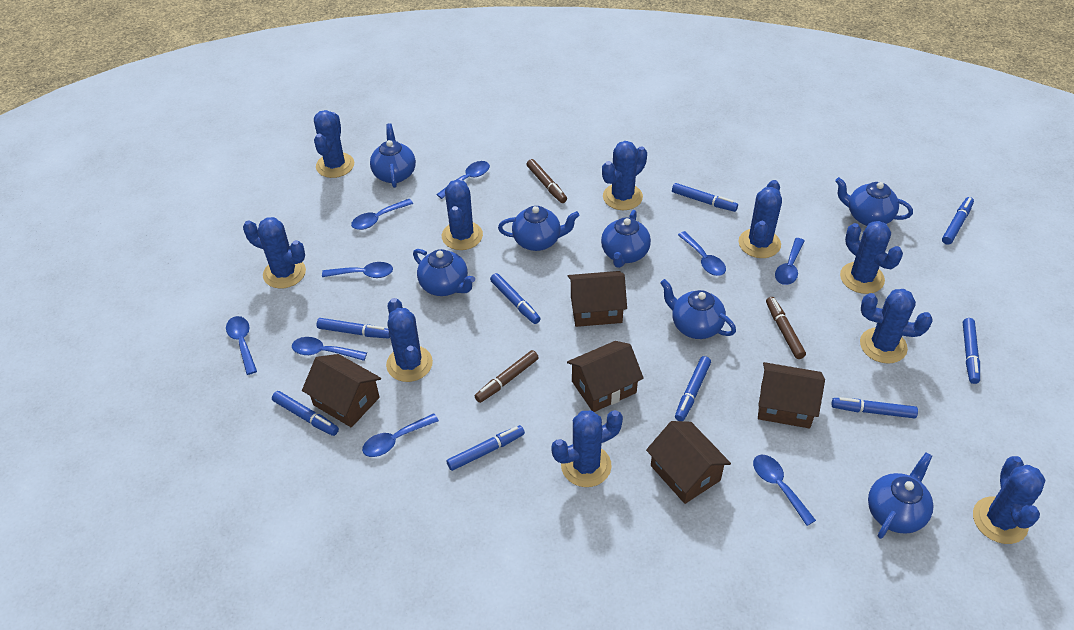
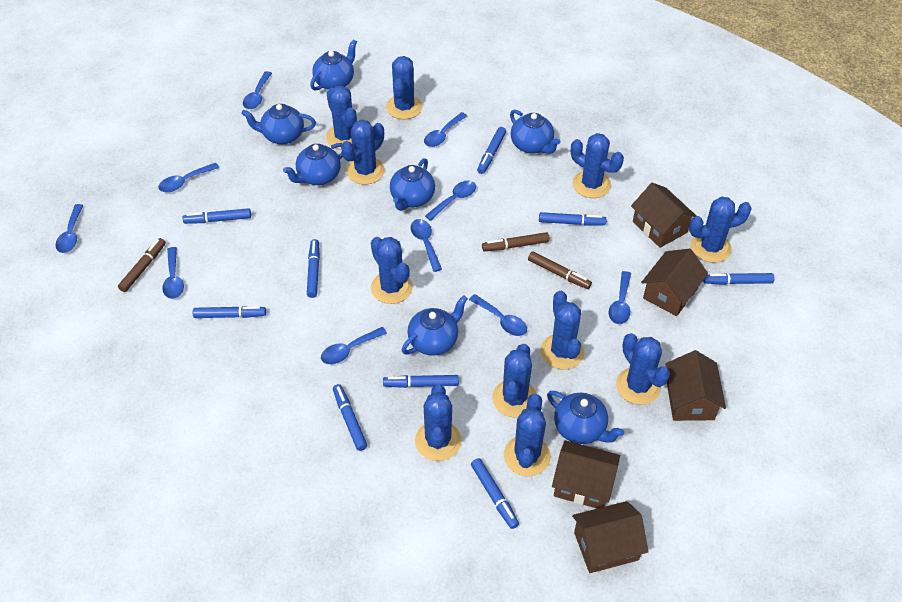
blue cactus: [243,217,306,289] [314,110,354,178] [386,298,433,382] [442,179,483,250] [551,410,623,487] [602,141,647,210] [739,180,782,258] [840,221,903,294] [860,289,932,364] [973,456,1045,544] = 10 -> [326,86,357,150] [341,120,385,185] [371,237,413,304] [386,56,422,119] [415,385,461,461] [492,344,536,418] [504,394,551,476] [541,291,584,370] [571,133,624,198] [616,333,670,405] [689,197,752,263] = 11
blue spoon: [226,316,257,375] [292,337,367,361] [322,262,393,278] [351,199,413,230] [362,413,439,457] [436,161,490,199] [678,231,726,276] [753,455,816,526] [775,238,805,285] = 9 -> [55,204,83,253] [158,163,219,192] [162,247,184,299] [243,71,272,109] [321,327,387,364] [411,219,442,272] [424,112,467,147] [425,181,476,221] [469,294,527,336] [609,271,631,324] = 10

